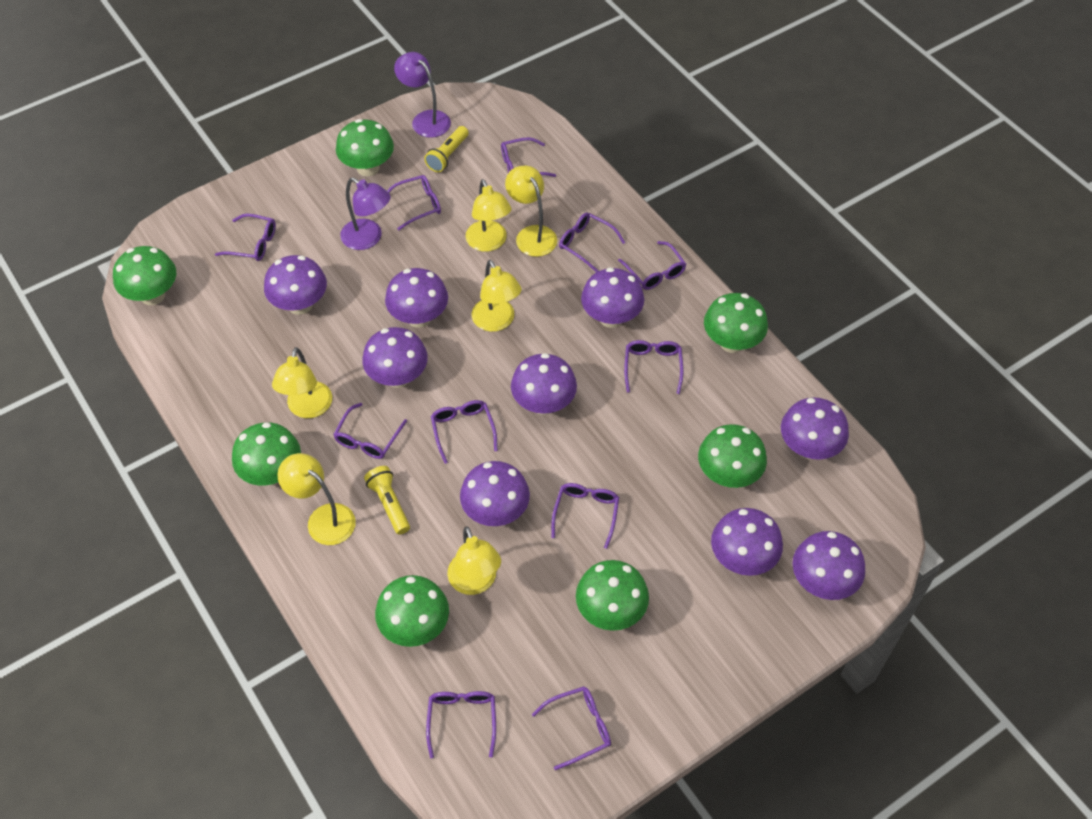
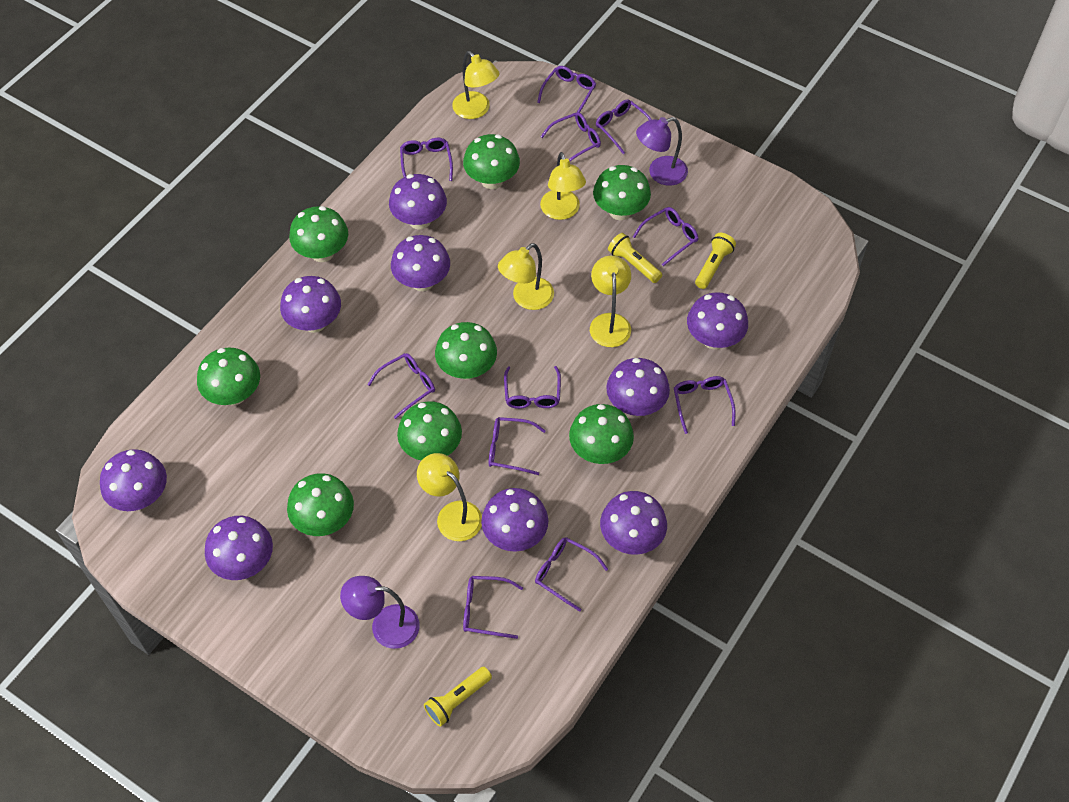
green mushroom: [113,246,176,305] [232,422,301,486] [336,119,394,177] [375,575,449,647] [576,560,649,631] [698,424,767,488] [704,293,768,353] = 7 -> [197,347,260,405] [287,473,354,536] [289,206,348,262] [397,401,462,461] [435,322,497,380] [463,134,520,189] [569,404,634,464] [593,165,651,220] = 8
yellow flashlight: [364,466,410,535] [424,126,469,172] = 2 -> [424,667,492,727] [608,233,662,283] [695,233,736,289] = 3
yellow lamp: [272,347,332,418] [278,453,356,545] [447,527,501,595] [466,179,511,252] [472,260,522,332] [505,166,557,257] = 6 -> [417,453,482,541] [452,51,499,119] [498,243,554,310] [540,152,586,220] [590,256,631,347] = 5

